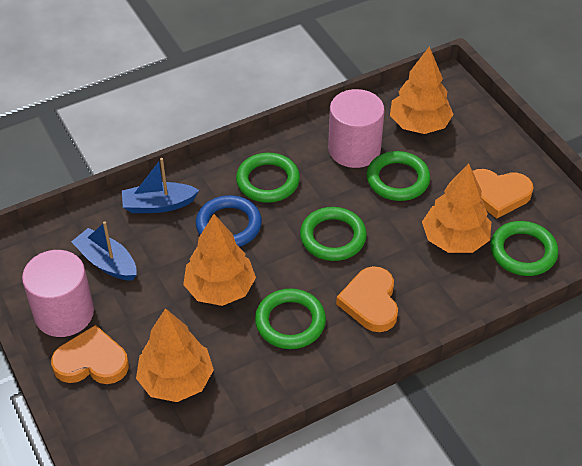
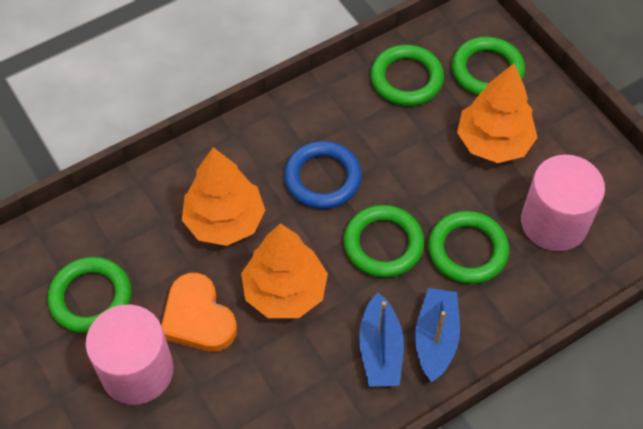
orange heart: [51,325,129,384] [336,266,398,332] [473,169,534,219] = 3 -> [161,273,237,352] = 1
orange tree: [136,308,214,402] [183,214,256,306] [390,46,454,134] [422,163,491,253] = 4 -> [182,147,265,246] [241,223,328,318] [457,63,538,163] = 3

